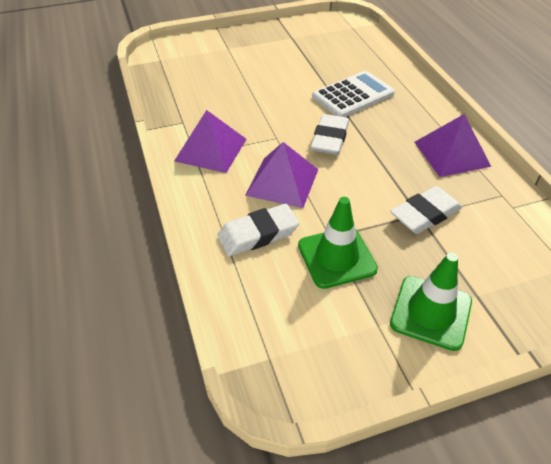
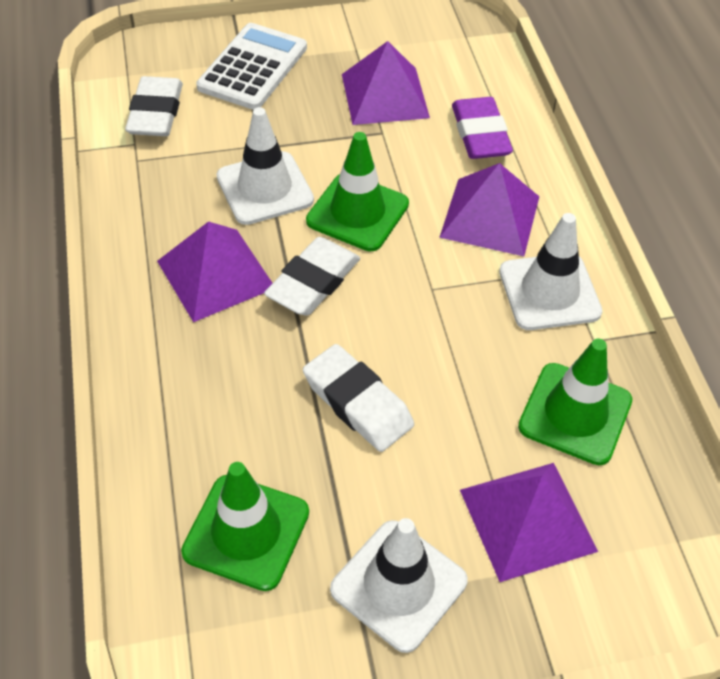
green traffic cone: [298,197,378,289] [390,253,472,351] = 2 -> [181,462,309,591] [306,132,409,251] [518,339,632,465] = 3
purple eraser: none = 0 -> [452,97,513,159] = 1
purple pyramid: [174,110,246,173] [245,142,318,208] [414,114,491,177] = 3 -> [157,221,272,322] [342,41,430,125] [439,163,539,256] [460,463,598,582] = 4
white traffic cone: none = 0 -> [216,107,314,225] [330,518,468,653] [499,213,603,330] = 3

